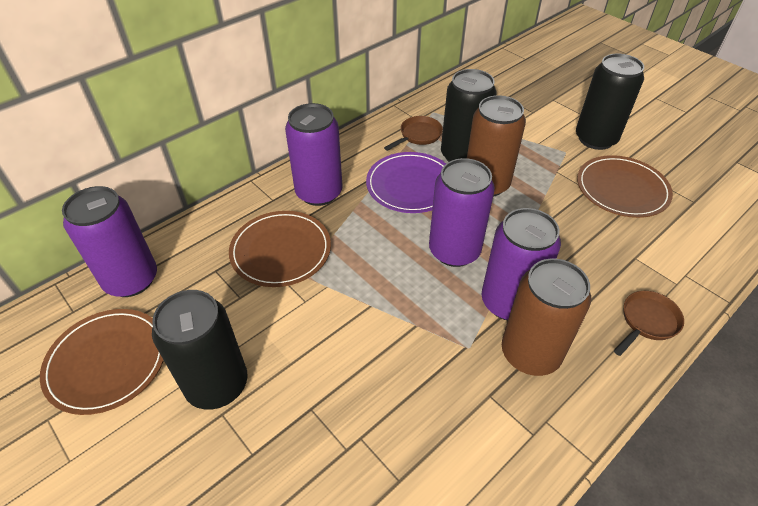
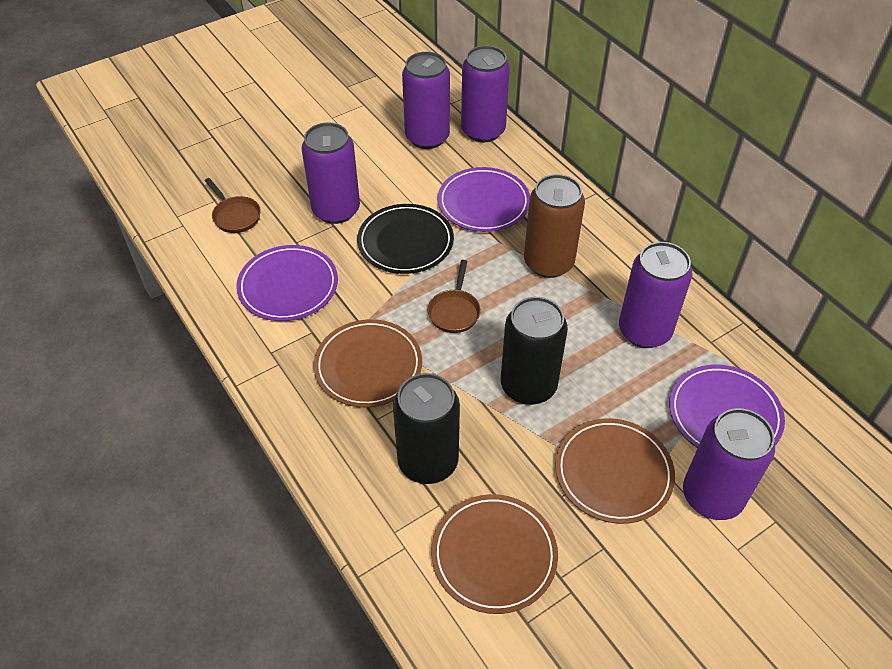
black can: [152,290,248,410] [441,69,497,162] [576,54,644,150] = 3 -> [393,373,460,484] [501,297,568,405] = 2
black plate: none = 0 -> [357,204,454,274] = 1
brown can: [467,95,526,197] [502,258,591,376] = 2 -> [524,174,585,278] = 1
purple can: [62,186,157,297] [285,103,343,206] [429,158,495,267] [482,208,561,320] = 4 -> [301,123,360,224] [402,52,450,149] [461,45,510,142] [619,242,692,348] [683,408,775,520] = 5
purple plate: [366,152,446,213] = 1 -> [236,245,338,321] [438,167,530,232] [669,364,785,448] = 3

